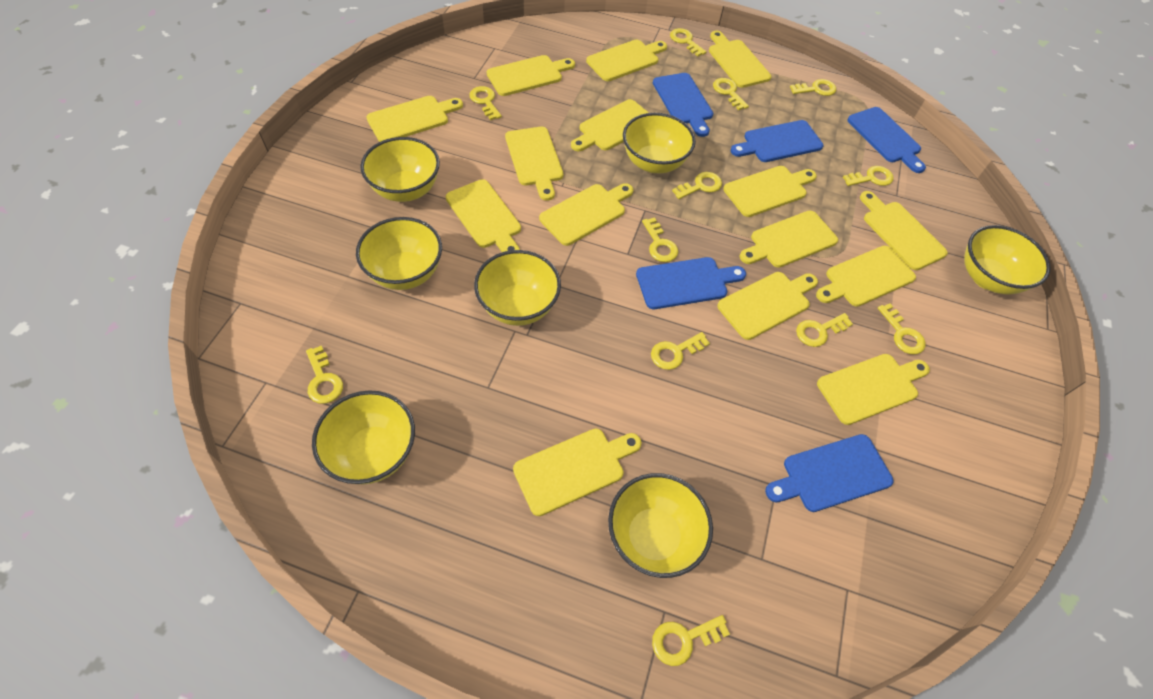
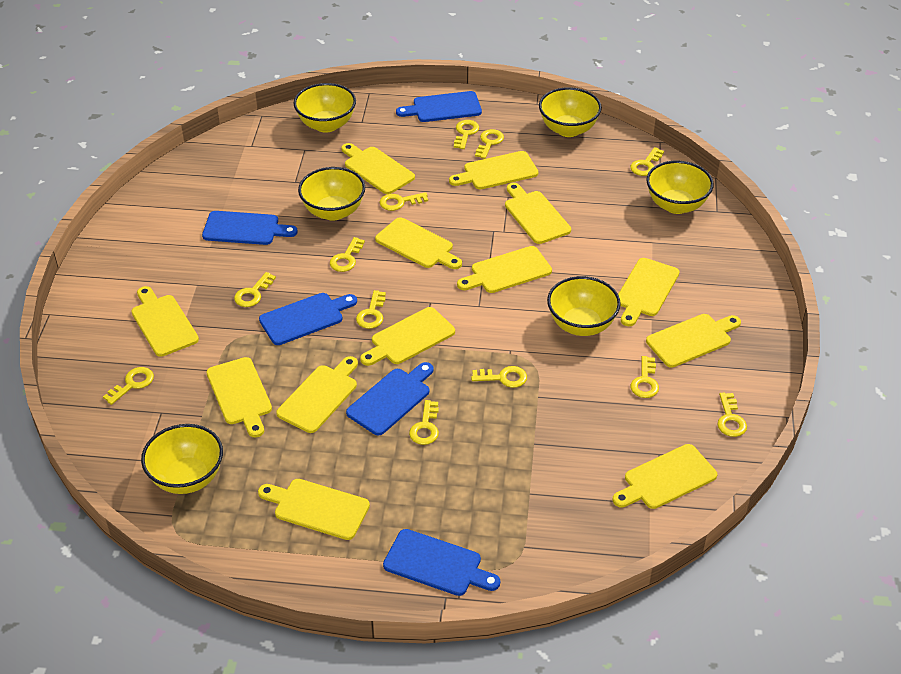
yellow bowl: [312,390,415,484] [356,217,442,290] [360,137,440,202] [474,250,561,326] [608,473,713,578] [623,113,696,173] [964,225,1051,295] = 7 -> [141,424,223,494] [294,83,356,133] [298,167,365,221] [539,87,602,137] [547,276,621,336] [646,161,714,214] = 6
yellow cutting board: [366,96,463,142] [446,179,521,252] [487,55,575,96] [505,127,563,201] [513,428,641,516] [539,183,633,246] [571,99,649,151] [586,40,667,81] [709,31,771,88] [717,272,818,340] [723,166,817,217] [740,210,838,268] [816,246,916,307] [817,354,930,425] [860,191,948,270] = 15 -> [131,286,199,357] [206,357,272,437] [258,479,370,540] [276,356,358,433] [341,143,415,194] [360,307,455,366] [375,217,462,269] [449,151,538,189] [457,246,552,293] [505,183,571,244] [613,444,717,509] [618,258,680,326] [646,314,741,368] = 13

